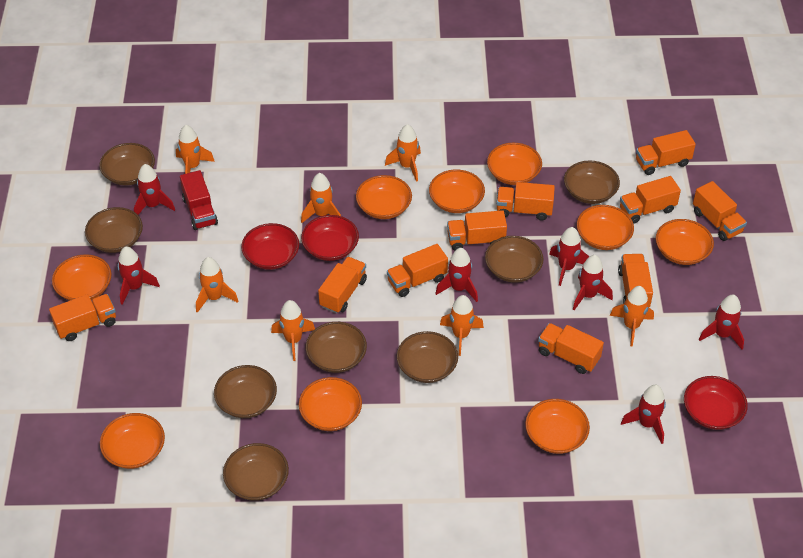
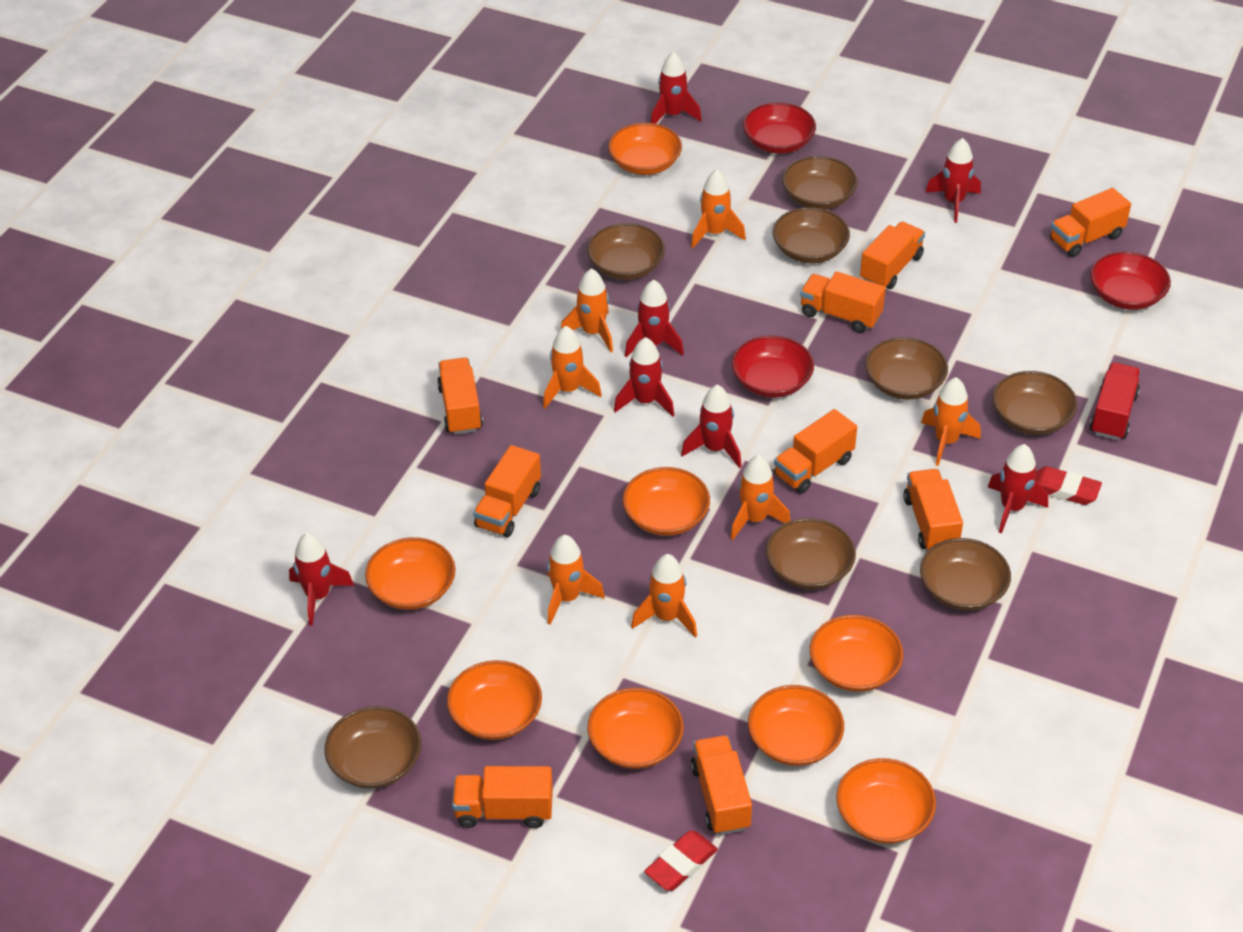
orange bowl: [52,254,112,301] [100,413,165,469] [299,377,362,431] [356,175,412,219] [429,169,485,213] [487,143,542,185] [525,399,590,454] [577,205,634,250] [656,219,714,265] = 9 -> [365,537,456,610] [447,660,542,740] [587,688,684,769] [608,123,682,175] [623,467,710,536] [748,685,844,766] [810,615,903,692] [836,758,936,844] = 8
orange truck: [49,294,116,341] [318,257,367,313] [387,244,448,297] [447,210,507,251] [497,182,555,221] [538,323,604,374] [618,254,653,307] [620,176,681,224] [636,130,696,175] [693,181,747,241] = 10 -> [437,358,483,435] [452,766,553,828] [473,445,541,537] [691,735,752,835] [774,409,857,494] [800,271,886,333] [860,222,925,289] [904,469,963,550] [1050,188,1131,257] = 9
red eraser: none = 0 -> [644,830,718,891] [1035,466,1102,505] = 2

